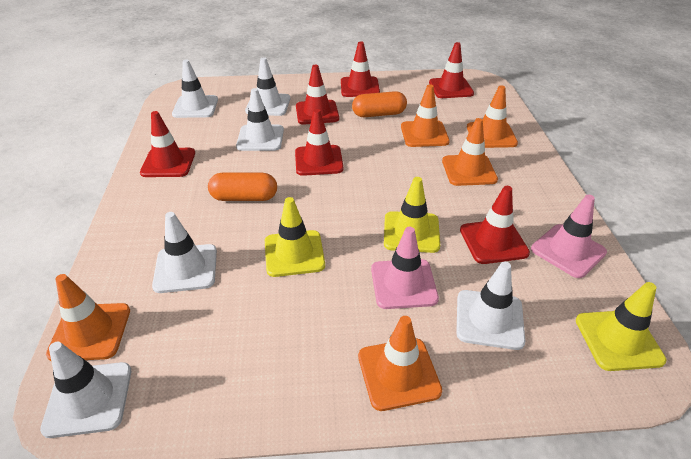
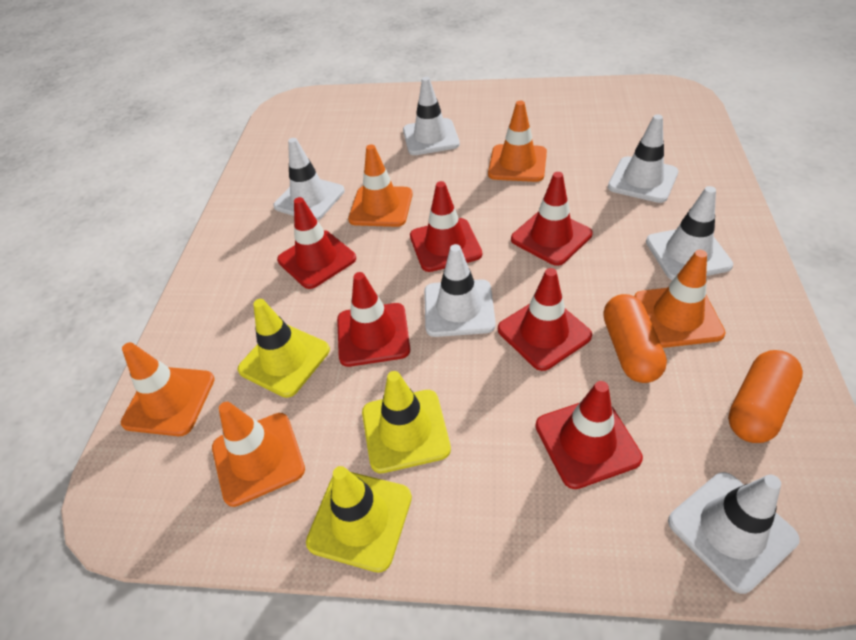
pink traffic cone: [371,227,439,309] [531,195,607,278] = 2 -> none = 0

